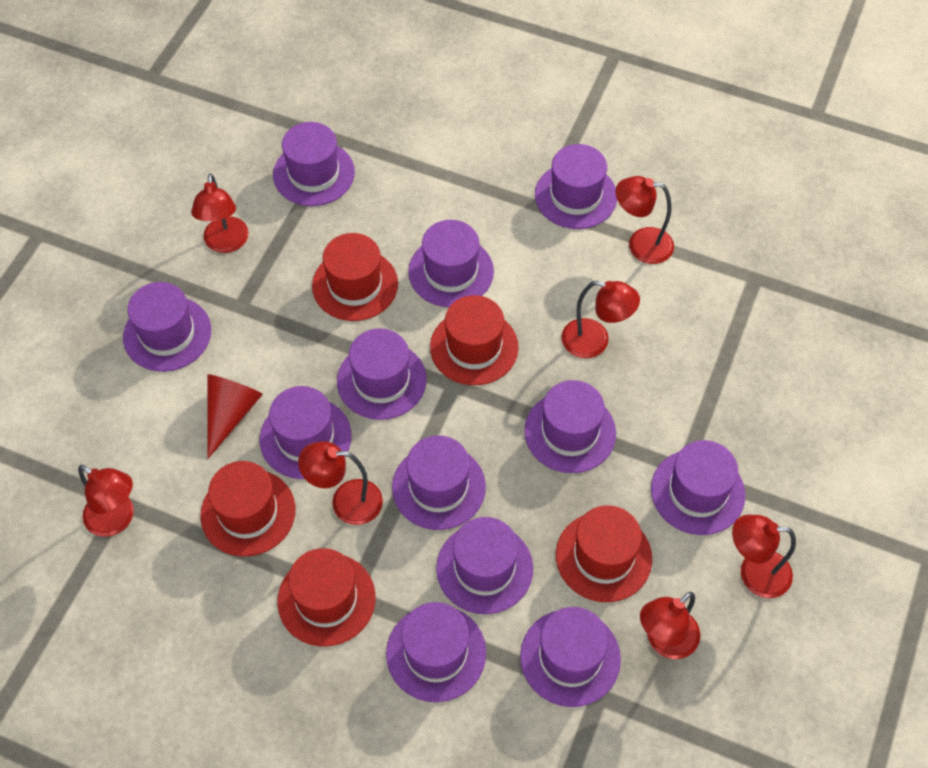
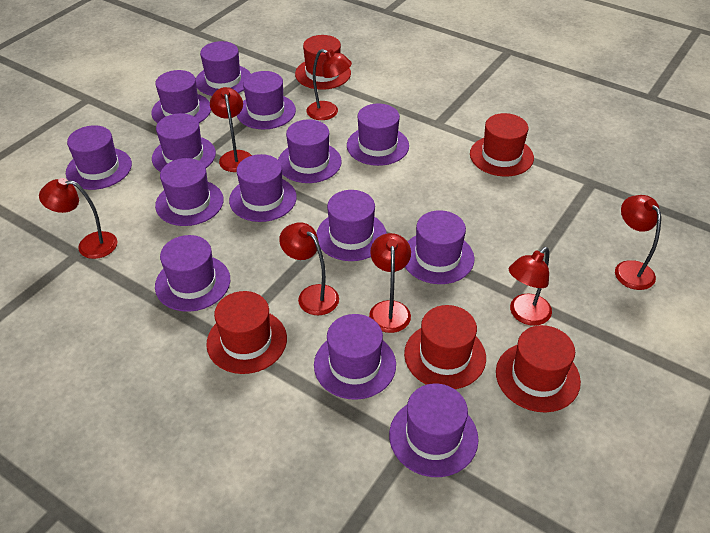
purple hat: [123,282,211,372] [260,386,352,479] [273,122,355,206] [337,328,427,420] [386,602,486,702] [392,435,486,530] [408,220,494,307] [436,517,533,614] [520,607,621,707] [524,380,616,473] [535,144,617,229] [651,440,745,535] = 12 -> [66,125,132,190] [151,70,211,123] [152,113,216,172] [155,158,224,226] [155,235,230,312] [196,41,251,96] [229,154,297,222] [237,71,296,129] [278,119,342,183] [314,314,396,400] [316,190,387,261] [347,104,409,166] [389,384,479,477] [405,210,475,284] = 14
red cone: [207,374,263,459] = 1 -> none = 0

